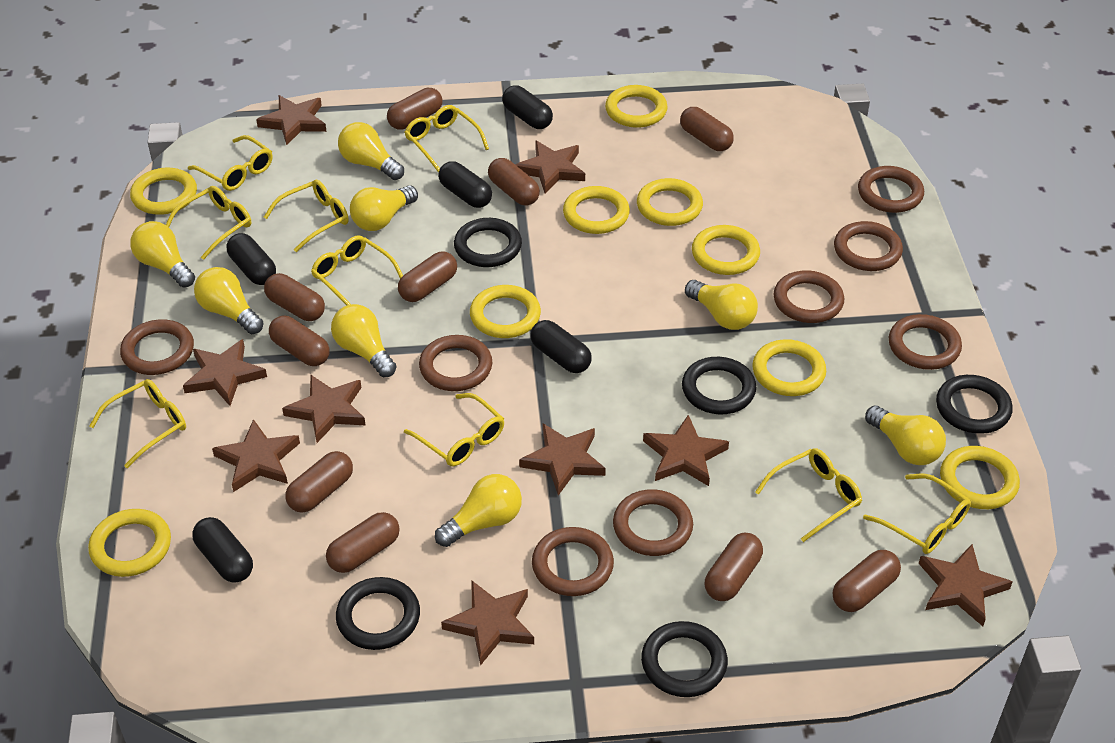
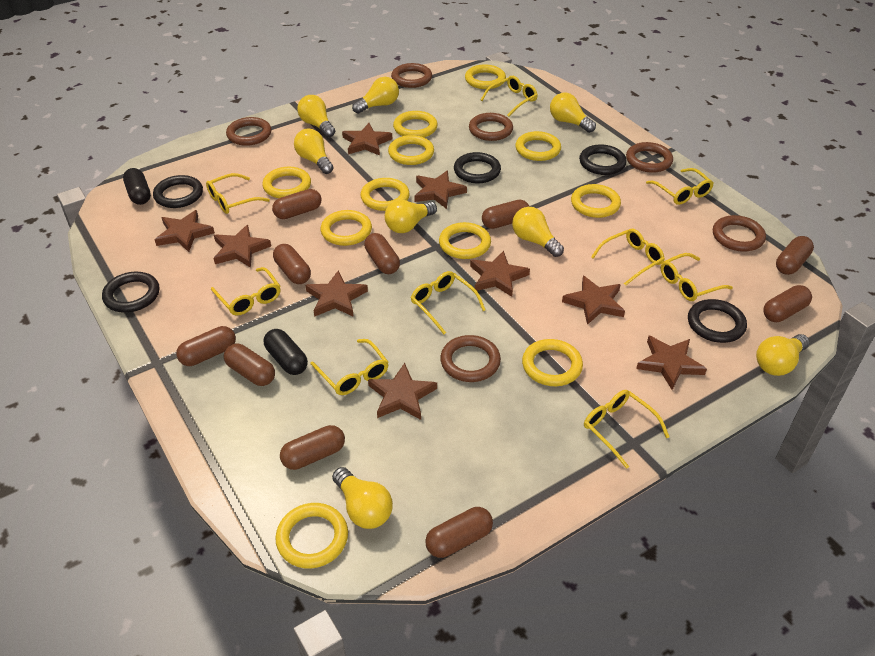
black capsule: [192,517,253,582] [227,233,276,285] [438,161,492,208] [502,86,553,129] [531,320,592,373] = 5 -> [123,168,151,205] [264,329,308,375] = 2
brown ring: [120,319,194,375] [419,335,493,391] [532,527,614,596] [613,489,693,556] [773,270,844,323] [834,221,903,271] [858,166,924,213] [889,314,962,370] = 8 -> [226,117,271,146] [391,63,432,88] [440,335,501,382] [469,113,513,141] [626,142,673,173] [713,215,766,252] = 6
yellow ring: [88,509,171,577] [130,168,197,215] [470,285,541,338] [563,186,630,234] [605,85,668,128] [637,178,703,226] [692,225,760,275] [752,339,826,396] [940,446,1020,509] = 9 -> [262,167,311,198] [275,503,348,569] [321,210,372,246] [360,178,410,211] [388,135,434,165] [393,111,438,137] [439,222,491,259] [465,64,506,89] [515,131,561,161] [522,339,583,386] [571,184,621,218] = 11

